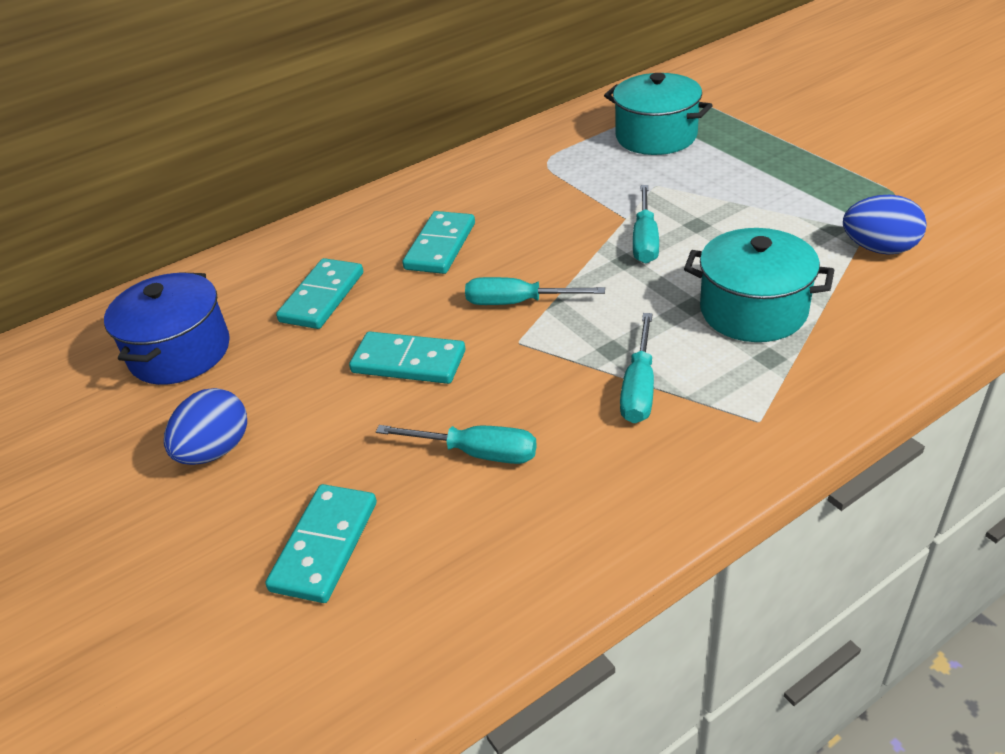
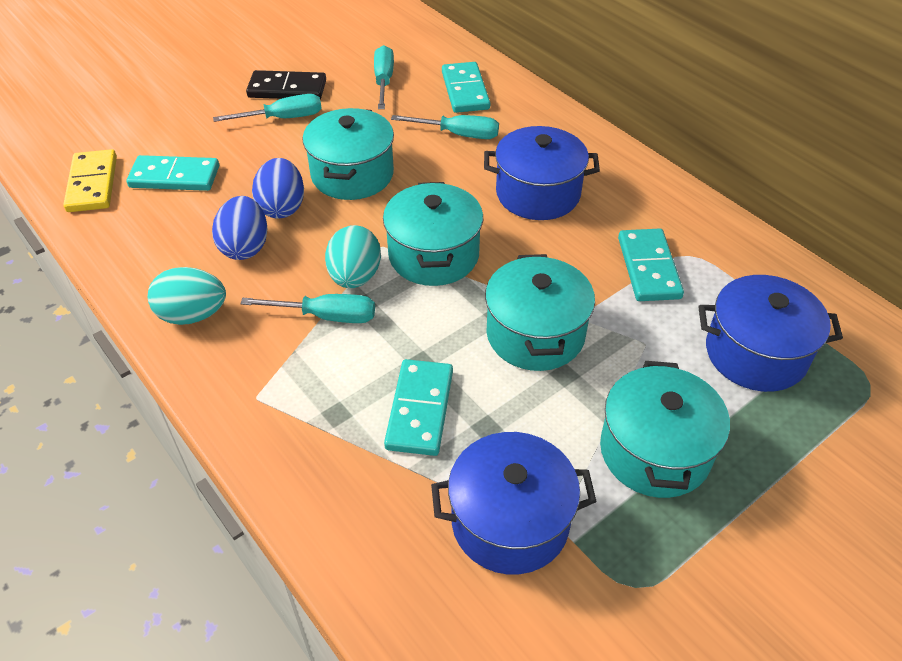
black domino: none = 0 -> [246,70,326,99] = 1
blue pot: [104,272,230,385] = 1 -> [431,432,597,575] [484,126,600,220] [698,275,843,392] = 3
turquoise egg: none = 0 -> [148,267,226,325] [325,225,381,288] = 2
turquoise pot: [604,73,713,155] [684,228,834,342] = 2 -> [303,108,394,200] [383,182,483,286] [485,254,595,371] [600,361,730,498] = 4
yellow domino: none = 0 -> [63,149,117,212] = 1

